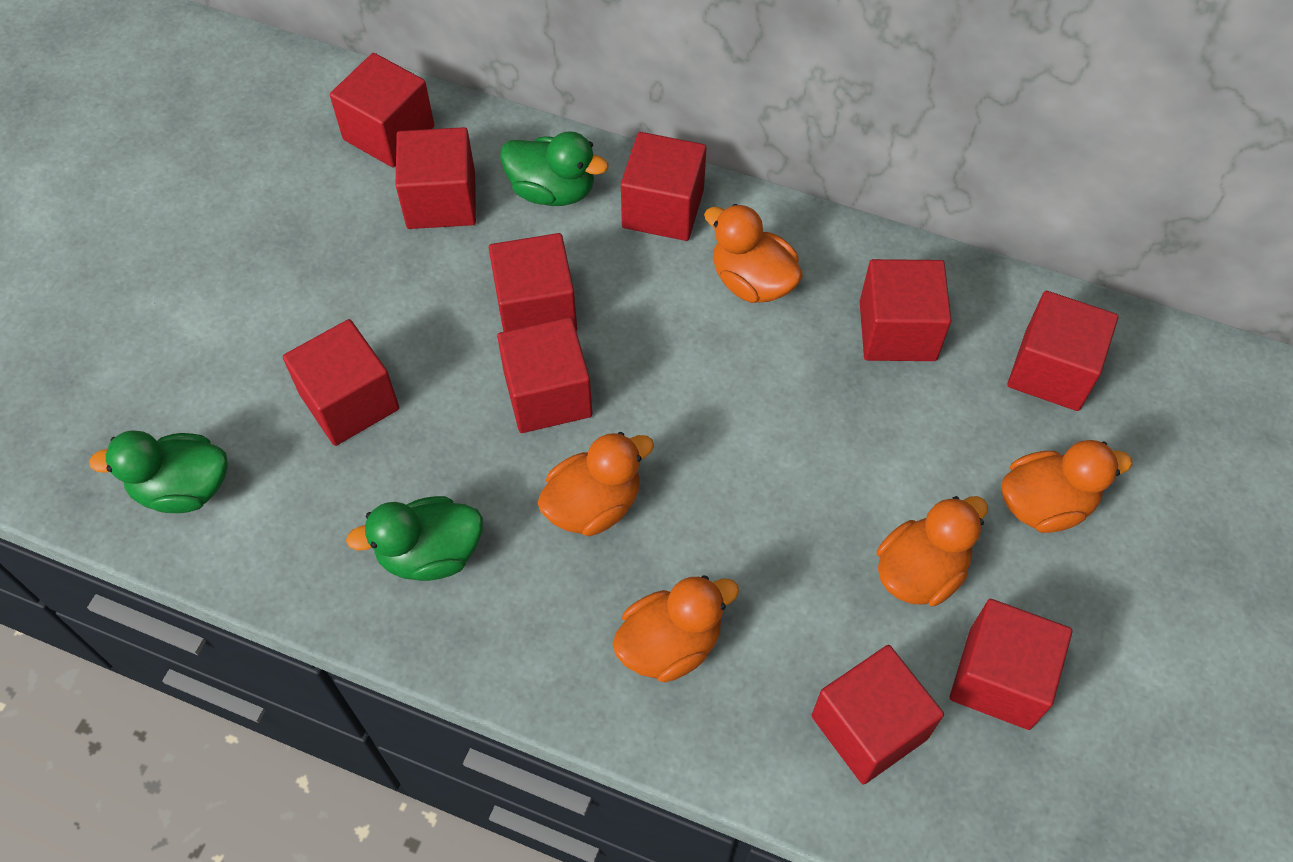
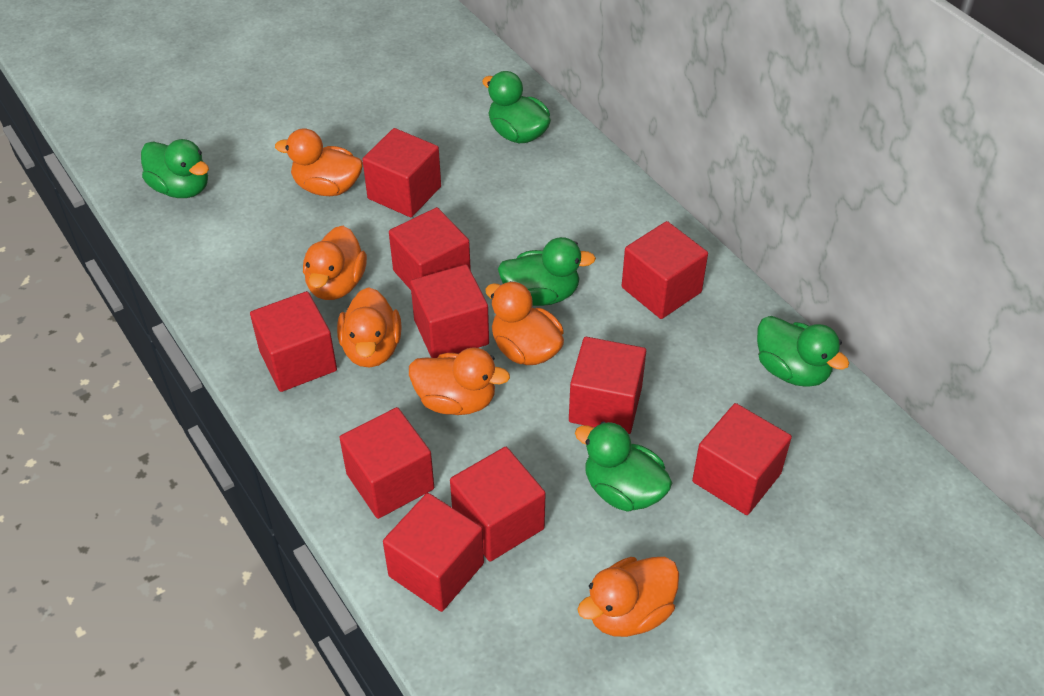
green duck: [89,430,228,513] [346,496,483,581] [500,131,608,206] = 3 -> [141,139,209,198] [482,71,551,144] [498,237,596,306] [575,422,672,512] [757,316,850,387] = 5
orange duck: [538,432,654,536] [612,575,739,682] [704,204,803,303] [877,496,988,606] [1001,440,1132,533] = 5 -> [275,128,363,196] [303,226,367,300] [337,287,402,368] [409,348,510,415] [485,281,564,365] [577,557,679,637] = 6

